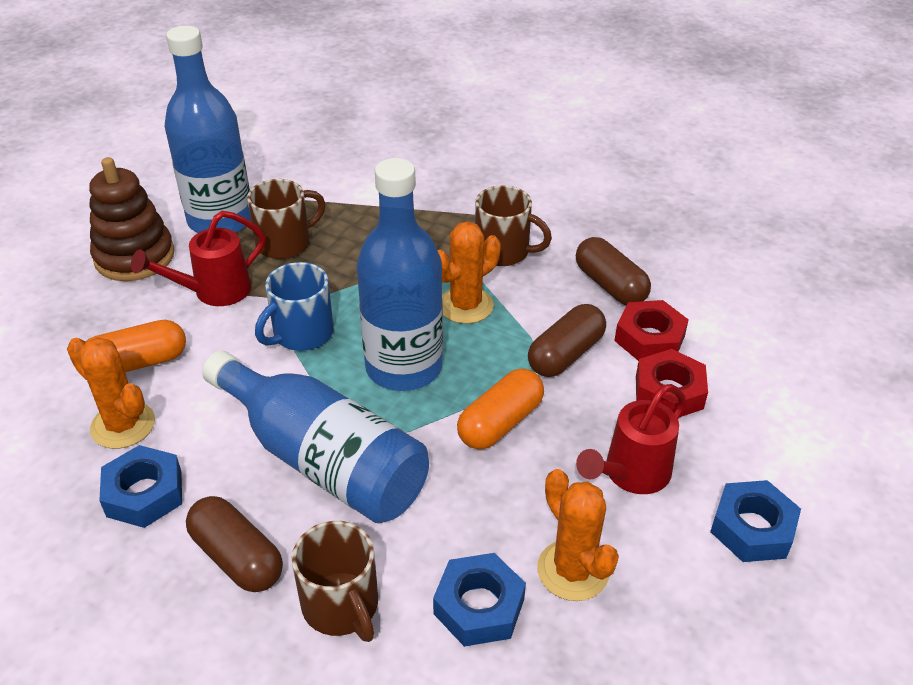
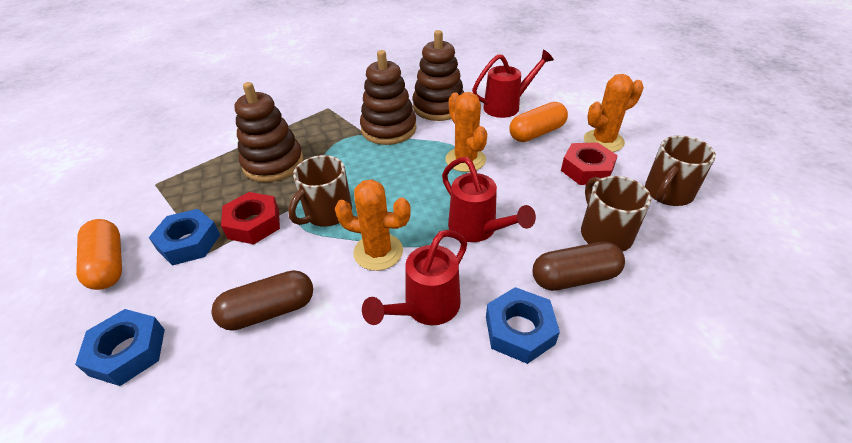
blue bottle: [165,26,251,233] [202,350,429,523] [357,158,443,391] = 3 -> none = 0
blue mug: [255,262,333,351] = 1 -> none = 0
brown capsule: [186,496,283,592] [528,304,606,377] [576,237,651,305] = 3 -> [211,270,313,331] [532,242,625,291] = 2
brown stacking toy: [89,157,174,281] = 1 -> [235,82,303,182] [360,50,417,145] [413,30,464,121] = 3
red watering can: [131,211,265,306] [576,384,686,494] = 2 -> [362,230,467,325] [442,157,536,242] [472,49,554,118] = 3

